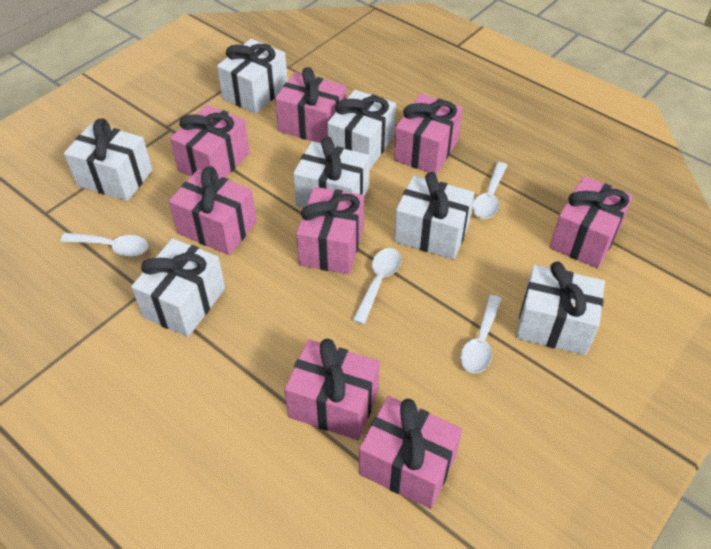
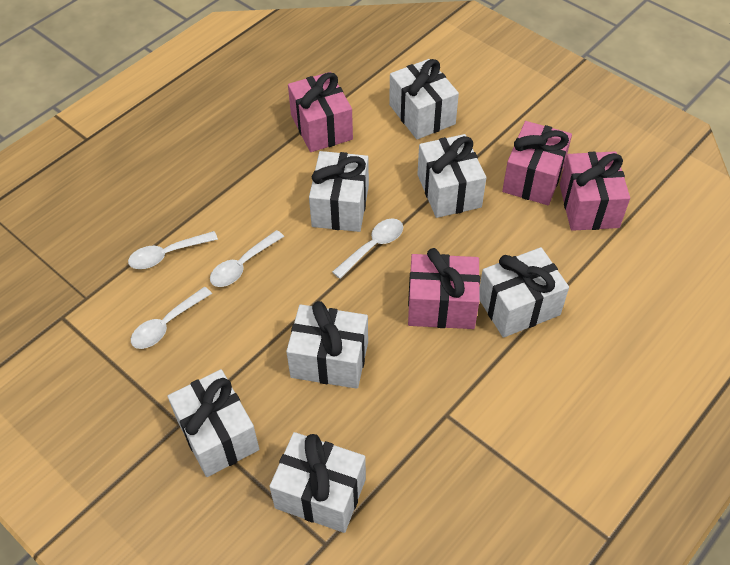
pink gift: [169,166,257,255] [170,105,250,178] [275,67,346,143] [284,339,380,440] [296,187,364,274] [359,396,462,509] [394,94,463,174] [550,176,633,268] = 8 -> [288,72,353,152] [408,248,480,329] [502,121,572,205] [560,151,630,231] = 4

